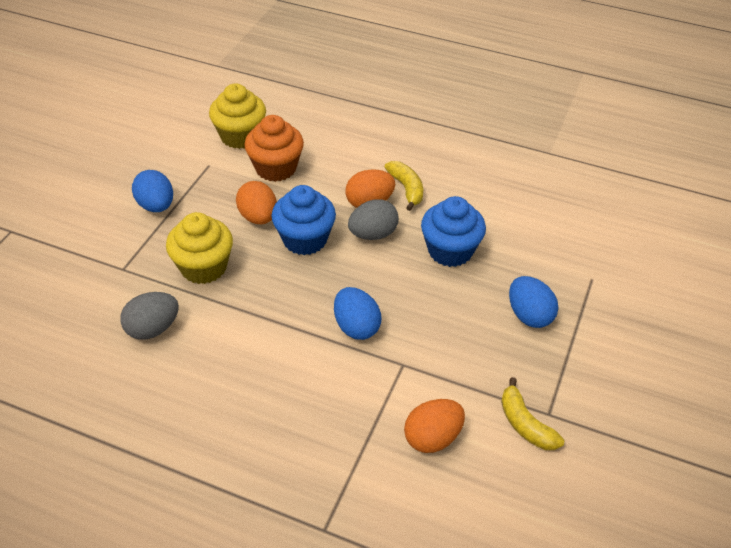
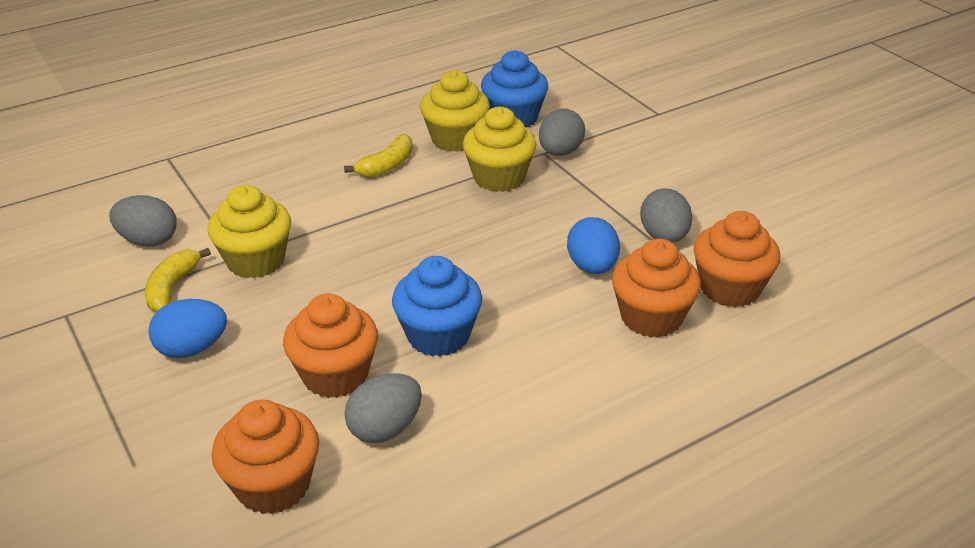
blue egg: [132,170,173,212] [334,287,381,340] [509,276,558,328] = 3 -> [148,299,227,358] [567,217,620,274] = 2
grey egg: [120,292,179,340] [348,199,399,240] = 2 -> [109,195,177,246] [345,373,422,443] [539,109,585,156] [640,189,692,243] = 4
orange cupcake: [244,115,304,182] = 1 -> [212,400,319,514] [283,293,378,398] [612,239,701,338] [694,211,781,307] = 4
orange egg: [236,181,277,224] [345,169,395,208] [404,399,465,453] = 3 -> none = 0
yellow cupcake: [166,212,233,284] [209,84,266,149] = 2 -> [208,185,291,278] [420,70,490,152] [463,107,537,192] = 3

